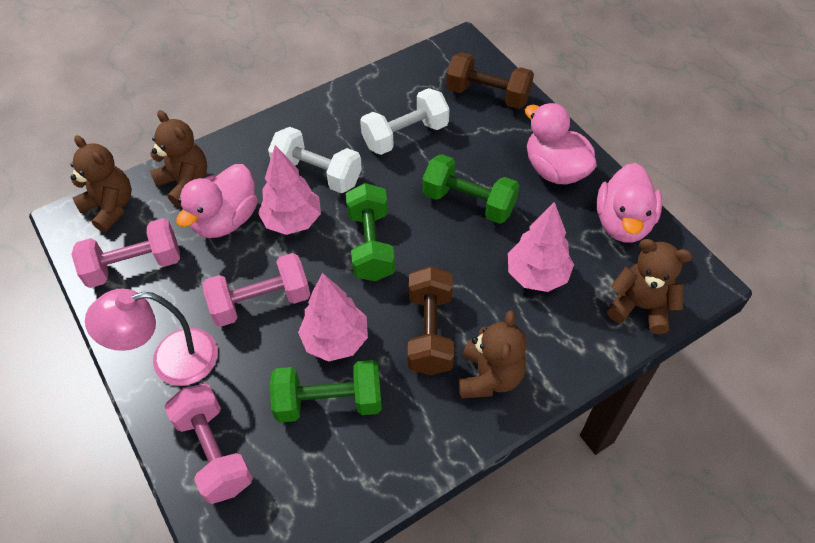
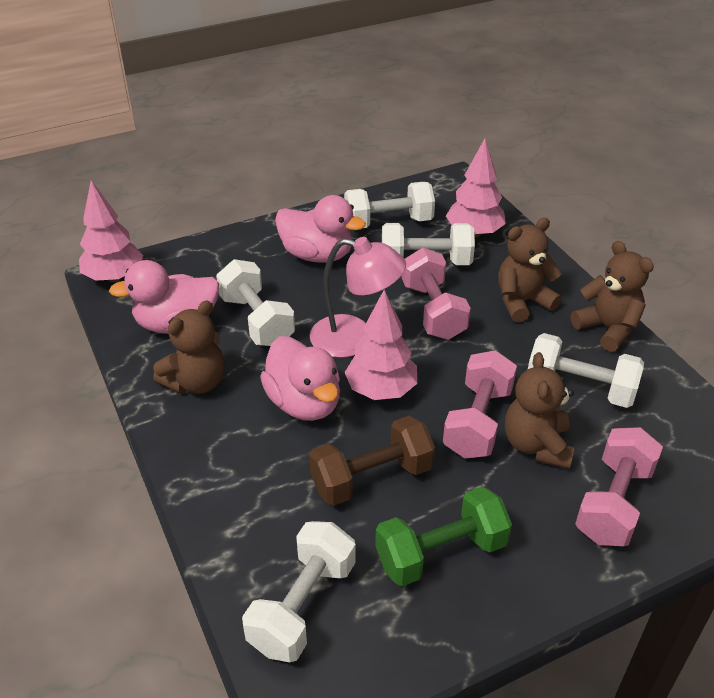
brown dumbbell: [408,266,454,375] [446,52,534,109] = 2 -> [309,416,435,506] = 1
green dumbbell: [269,360,382,423] [346,183,395,281] [422,154,519,224] = 3 -> [375,487,512,586] = 1
white dumbbell: [268,127,362,193] [360,88,450,155] = 2 -> [216,259,295,346] [242,521,356,662] [344,182,435,228] [382,223,475,265] [528,333,644,408] = 5

